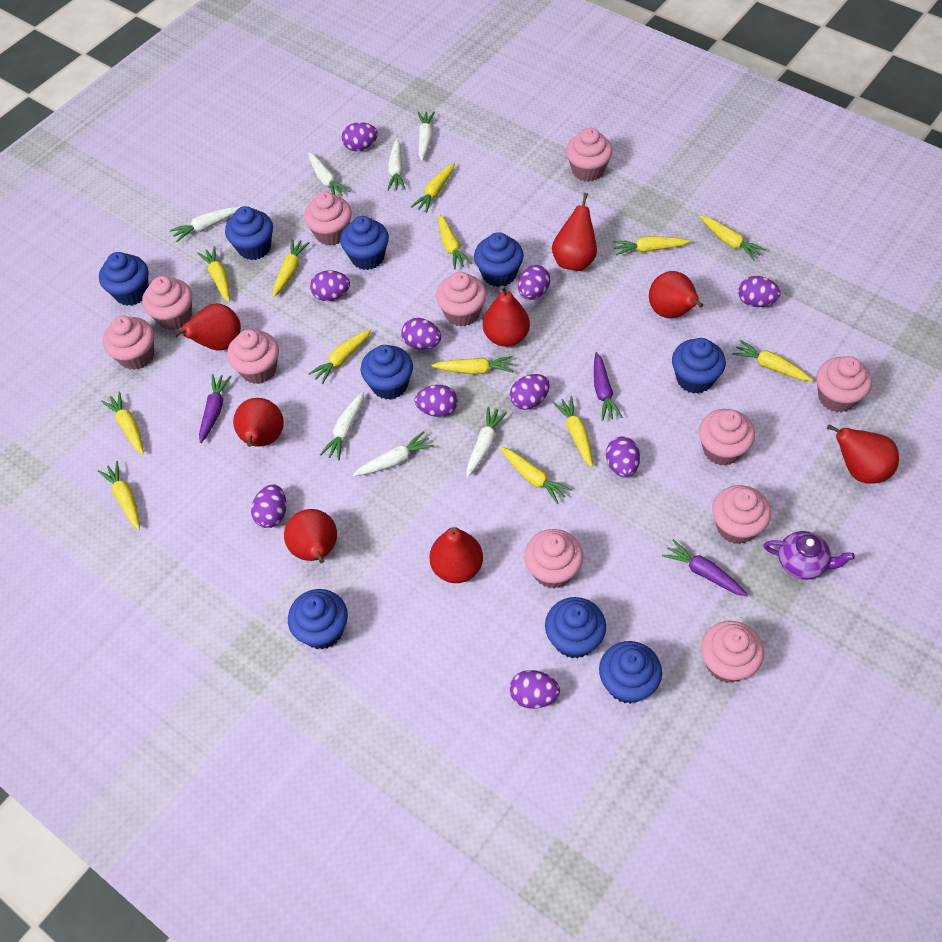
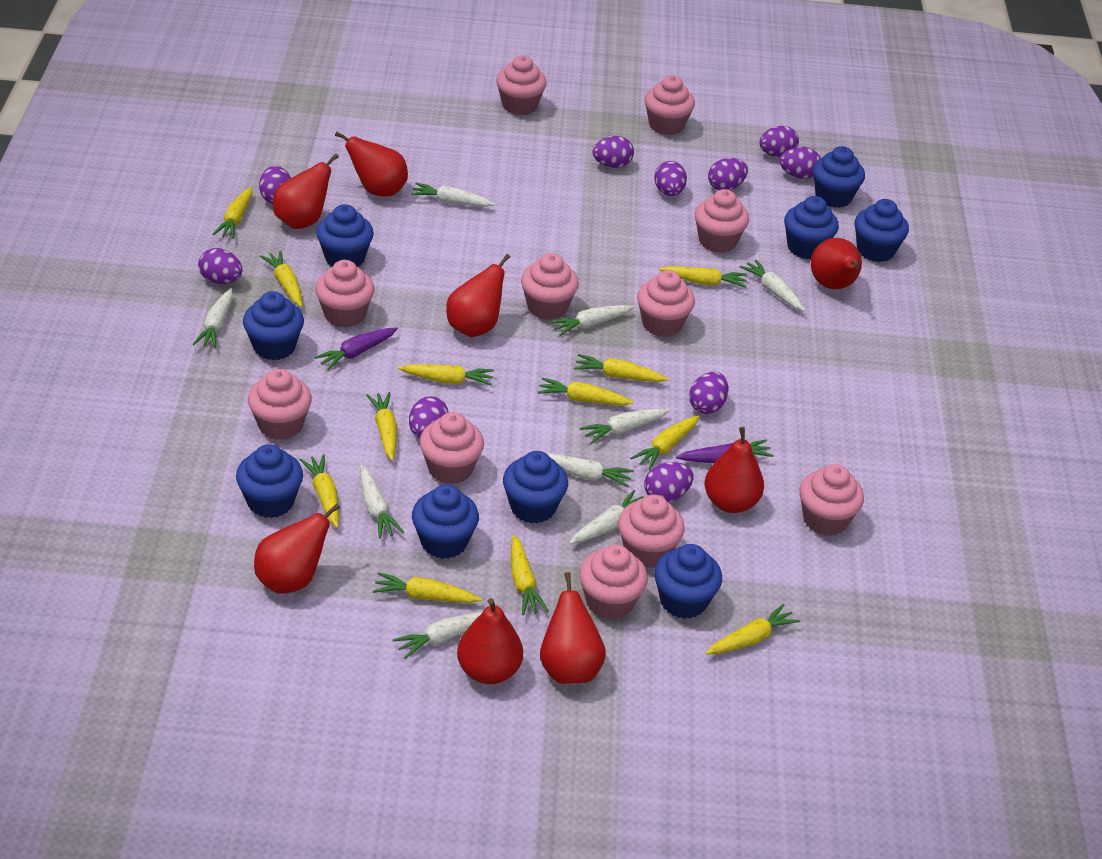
purple carrot: [199,374,232,443] [594,352,622,421] [662,539,748,596] = 3 -> [314,327,398,370] [676,439,774,463] = 2
purple teapot: [763,531,855,580] = 1 -> none = 0
white carrot: [170,206,240,242] [308,153,350,196] [320,391,364,461] [353,431,434,476] [387,139,405,191] [418,111,435,161] [467,406,508,477] = 7 -> [193,288,233,349] [360,465,404,539] [393,612,482,659] [411,183,496,207] [546,453,634,488] [549,305,634,336] [569,490,644,544] [579,409,670,444] [740,259,806,312] = 9
yellow carrot: [98,461,140,530] [101,392,144,454] [197,246,230,302] [273,239,310,297] [308,329,372,384] [411,162,455,213] [432,356,513,374] [438,214,472,270] [500,447,572,504] [552,396,593,467] [613,236,690,256] [700,215,766,261] [732,340,813,381] = 13 -> [212,187,252,239] [260,251,302,307] [300,454,339,528] [366,392,397,461] [373,572,482,603] [398,364,494,386] [511,535,549,615] [538,378,634,406] [574,354,669,382] [630,415,699,470] [659,266,747,288] [706,604,800,655] = 12

